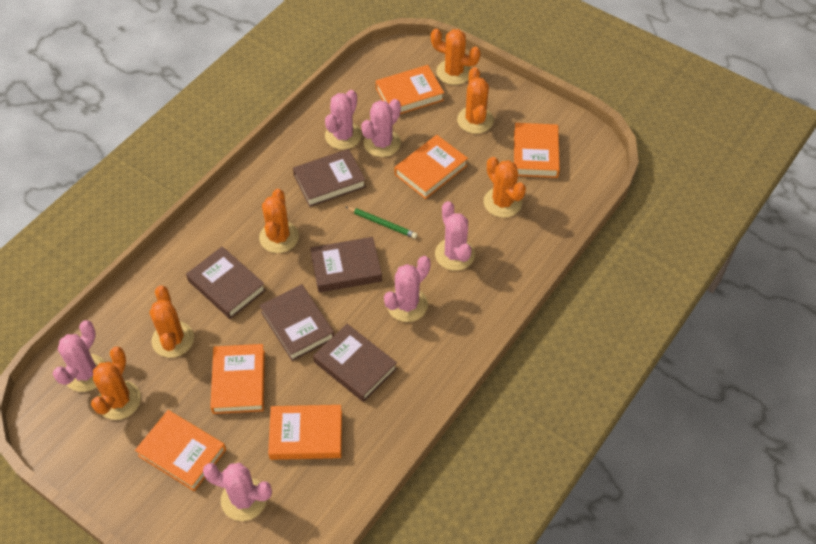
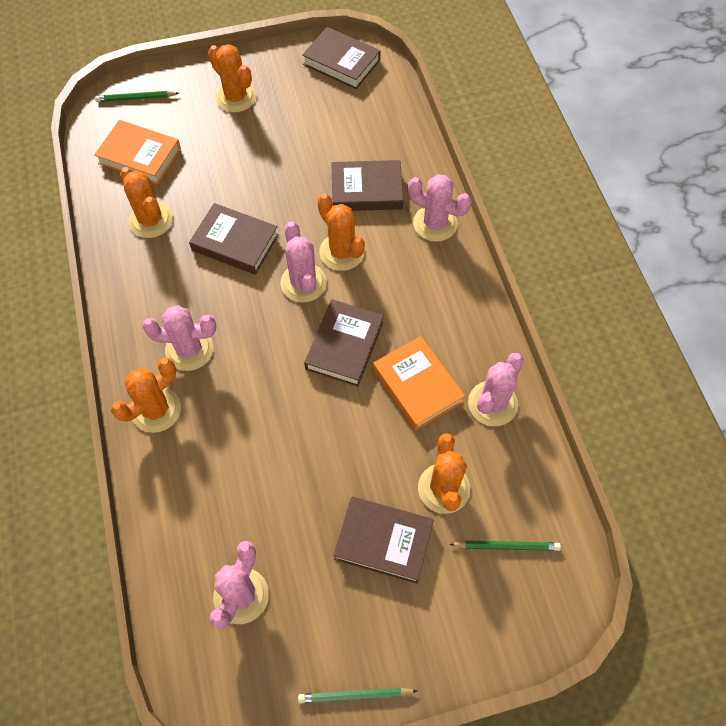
green pencil: [346,207,417,239] = 1 -> [95,91,179,102] [298,688,417,703] [449,540,561,551] = 3
orange book: [135,410,226,491] [210,344,265,414] [268,405,342,460] [376,65,444,114] [395,135,468,199] [514,123,560,178] = 6 -> [94,120,181,184] [373,336,465,430] = 2
orange cactus: [91,346,141,420] [150,285,194,358] [259,189,299,253] [431,29,481,85] [457,67,494,134] [484,157,526,218] = 6 -> [111,357,181,433] [120,167,173,238] [208,44,256,112] [317,193,365,271] [418,434,470,514] = 5
pink cactus: [53,320,105,392] [203,463,272,521] [325,90,362,150] [361,99,401,157] [384,256,431,322] [435,201,475,271] = 6 -> [142,305,216,371] [209,541,269,629] [280,221,327,303] [408,174,472,242] [468,353,524,426] = 5

